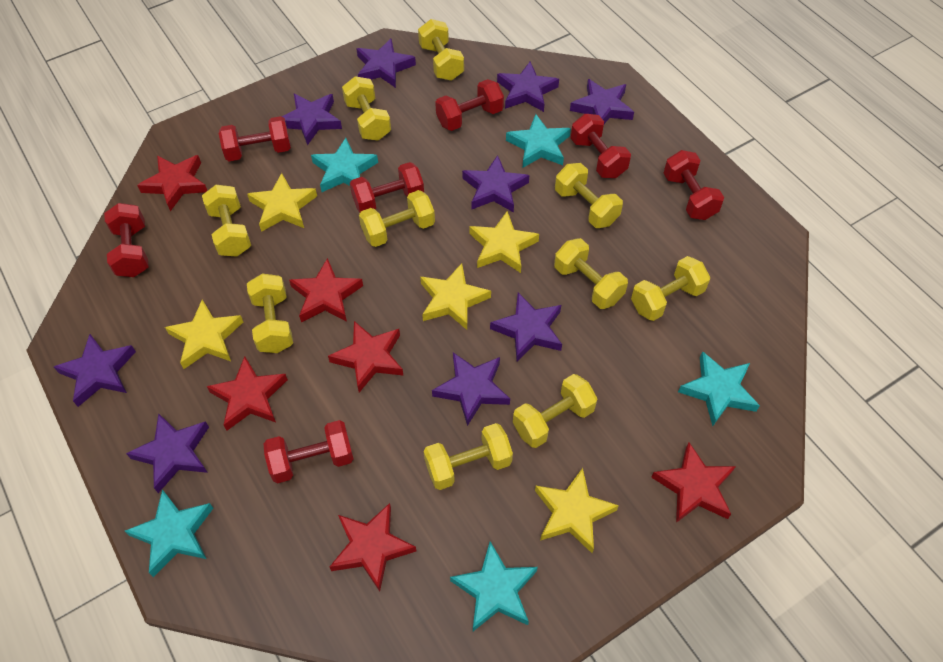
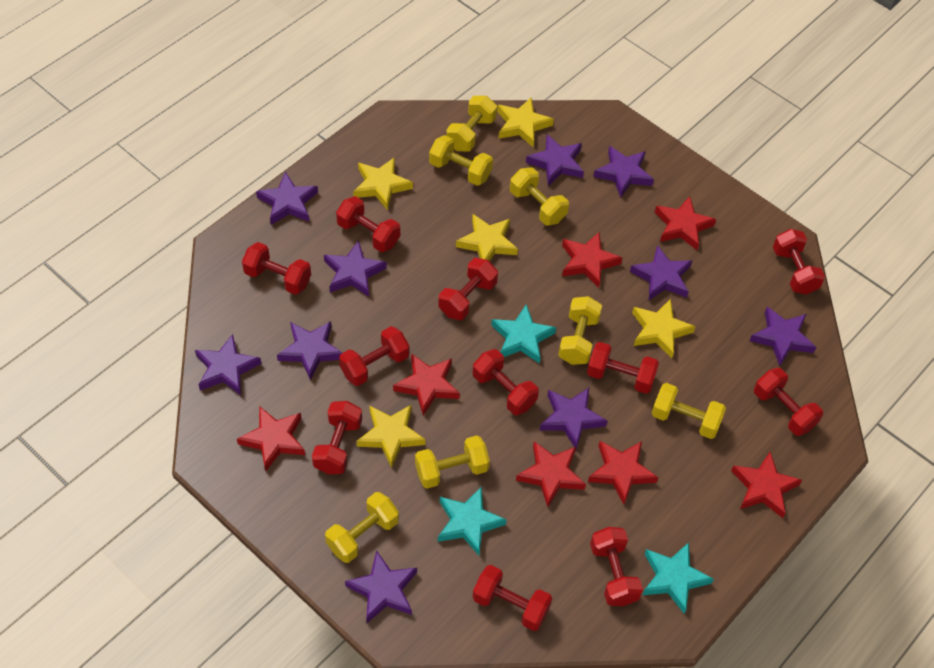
purple star: [54,334,136,407] [126,413,209,493] [282,93,342,145] [356,38,416,88] [432,352,510,426] [462,155,529,213] [490,292,562,361] [497,62,559,112] [570,79,634,124] = 9 -> [195,334,262,395] [256,172,318,225] [277,321,342,381] [324,240,387,297] [345,550,417,623] [526,134,584,186] [540,388,608,449] [593,146,654,198] [630,245,692,300] [749,307,816,366] = 10
red dumbbell: [104,203,149,277] [219,116,291,161] [264,420,354,483] [350,162,424,213] [435,79,504,131] [571,114,631,178] [663,150,724,220] = 7 -> [242,242,311,295] [312,401,362,474] [336,196,400,252] [339,326,409,386] [438,258,498,320] [473,349,539,415] [473,565,552,631] [587,342,659,394] [590,527,643,606] [754,368,823,436] [773,229,825,295] = 11
red star: [137,155,207,211] [207,356,288,430] [289,258,363,322] [328,321,403,393] [330,503,416,591] [651,442,736,523] = 6 -> [237,406,305,472] [393,354,460,415] [516,441,586,507] [562,232,622,288] [588,441,658,504] [655,196,716,250] [731,452,802,518] = 7
turquoise star: [125,489,213,577] [311,138,378,192] [450,541,538,631] [506,114,571,168] [678,351,760,426] = 5 -> [438,486,507,556] [491,304,556,364] [642,542,714,614] = 3
yellow dumbbell: [202,185,251,256] [247,273,293,353] [342,76,391,141] [359,190,435,247] [418,19,464,81] [423,423,513,490] [513,374,598,448] [554,238,628,309] [555,163,623,228] [631,256,710,321] = 10 -> [325,492,399,563] [415,436,490,489] [429,135,493,186] [446,96,497,151] [510,167,569,225] [558,296,602,365] [652,383,726,439] = 7

